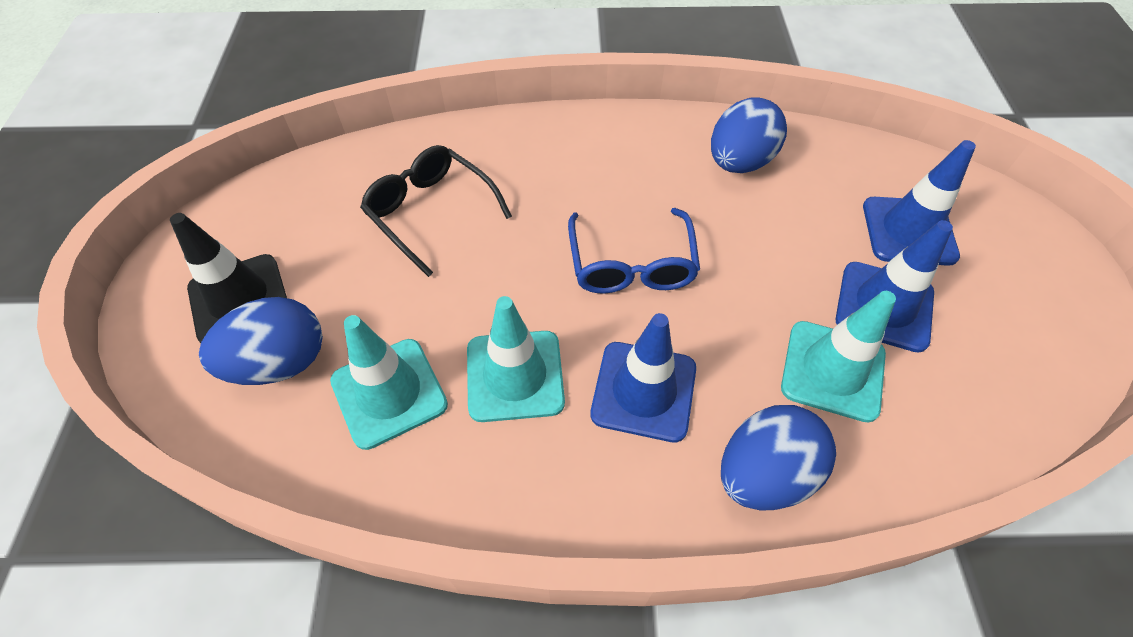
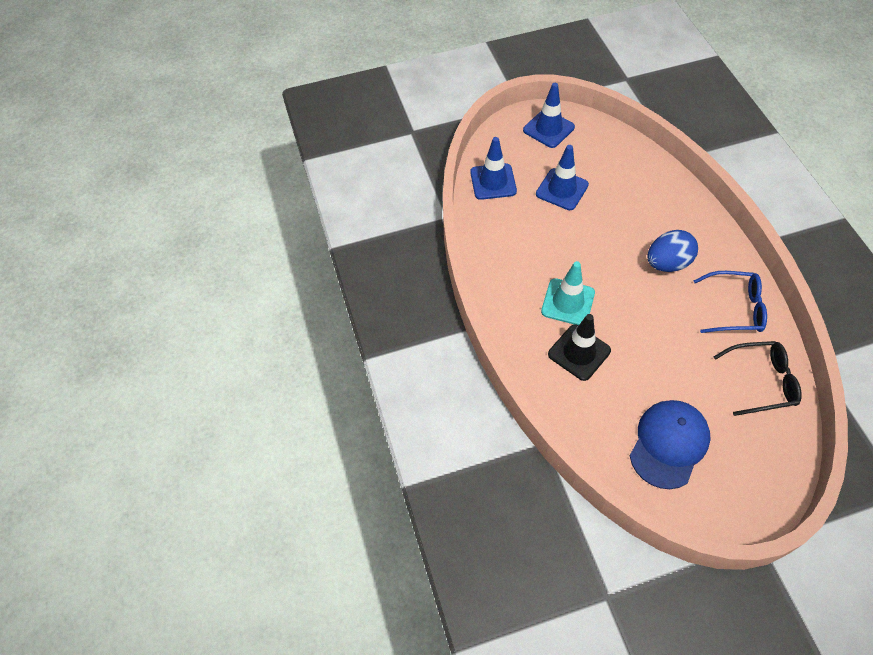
blue cap: none = 0 -> [630,400,711,489] = 1
blue egg: [199,297,323,385] [711,98,787,173] [721,405,836,510] = 3 -> [647,230,698,272] = 1
turquoise traffic cone: [330,315,448,450] [467,296,565,422] [781,291,896,423] = 3 -> [541,261,595,325] = 1

